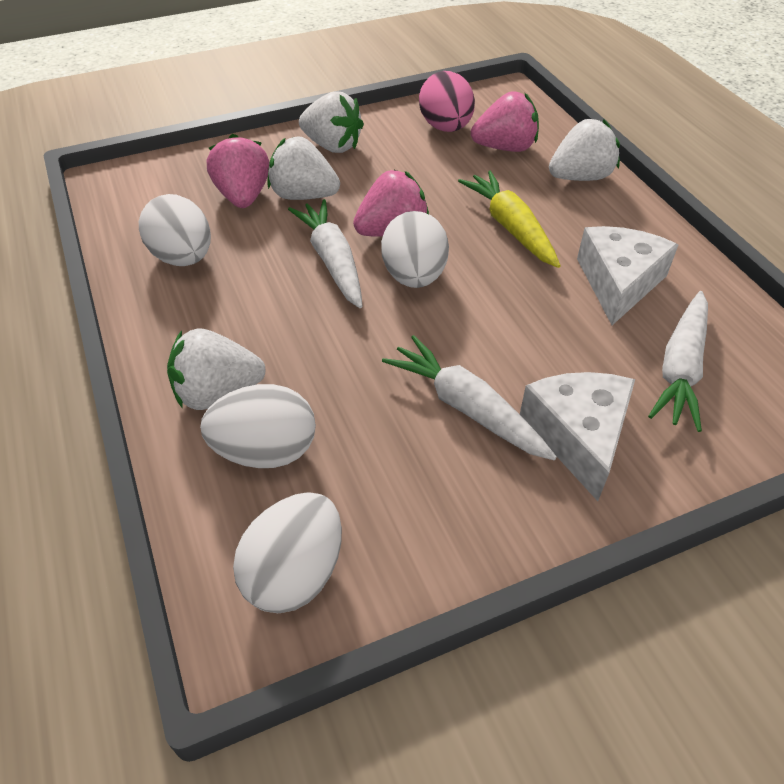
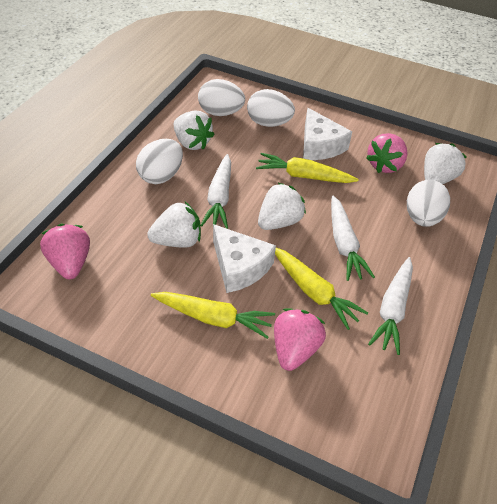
pink egg: [419,71,475,132] = 1 -> none = 0
yellow carrot: [458,171,561,268] = 1 -> [151,292,275,339] [256,153,359,183] [275,248,368,330] = 3

